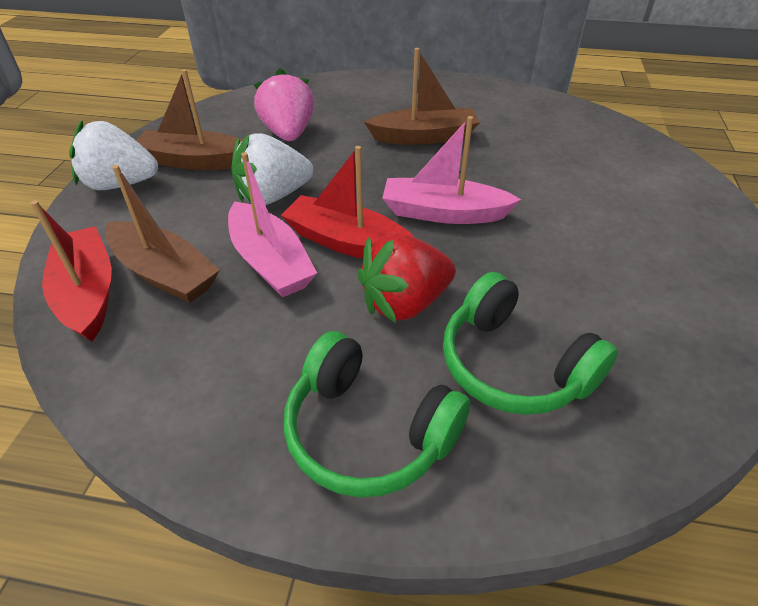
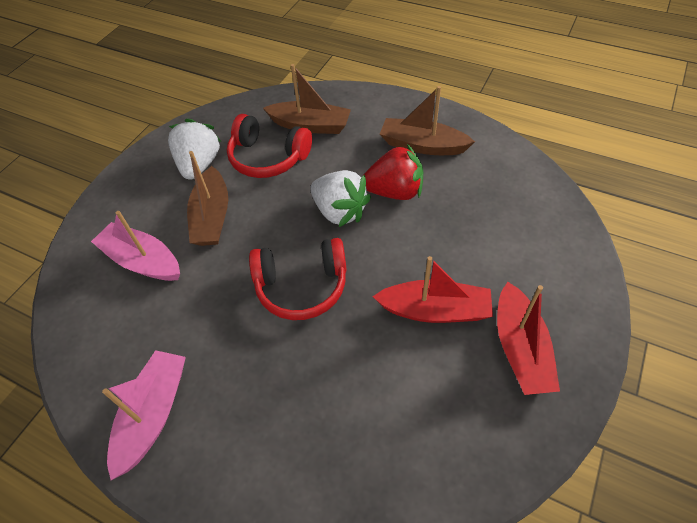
green headphones: [284,331,470,497] [443,272,618,415] = 2 -> none = 0
pink strawberry: [254,69,314,141] = 1 -> none = 0
red headphones: none = 0 -> [227,114,312,178] [249,238,347,320] = 2

